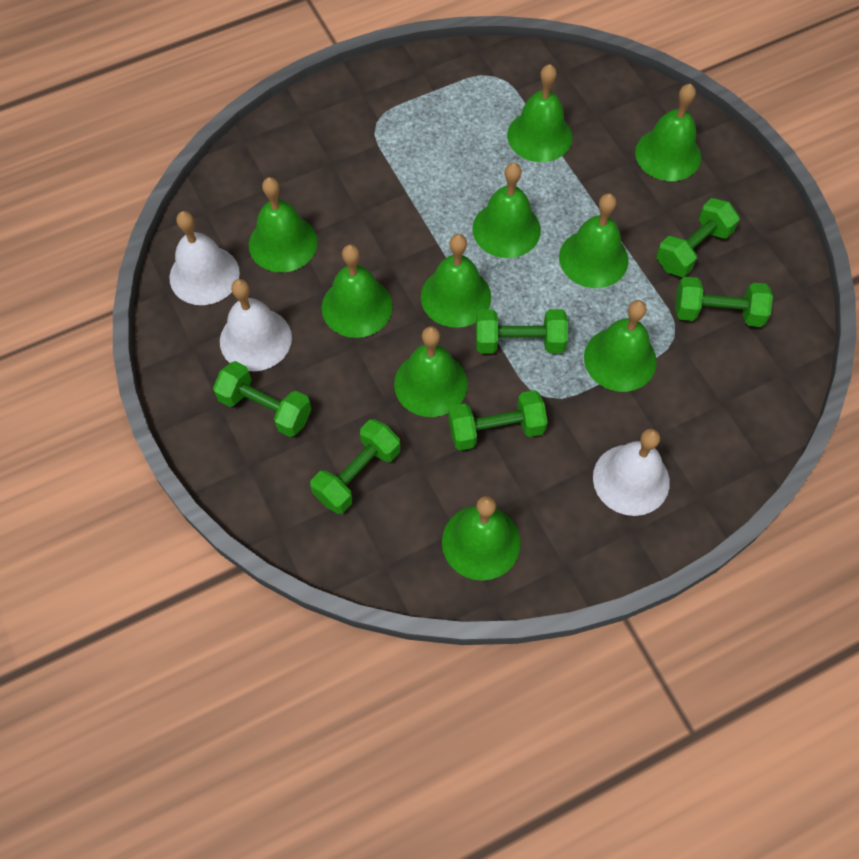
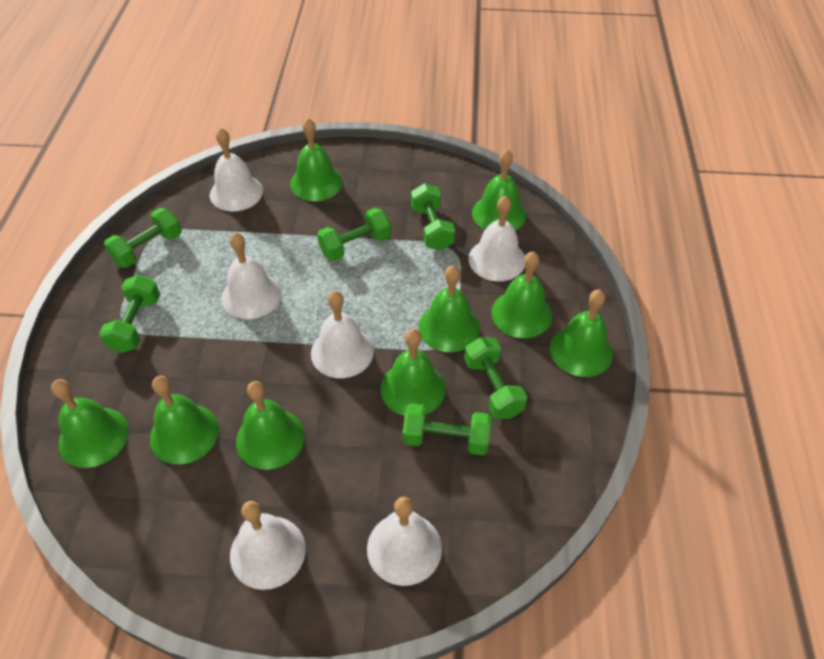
green bell: [249,177,318,273] [322,245,393,338] [394,326,468,417] [421,234,491,328] [442,496,521,581] [472,163,541,258] [507,64,572,162] [559,194,629,288] [584,300,657,392] [635,84,701,181] = 10 -> [51,379,129,468] [150,376,219,464] [236,381,305,470] [290,118,343,201] [381,329,446,416] [419,265,480,352] [472,149,526,230] [491,251,552,338] [550,290,613,377] = 9
white bell: [169,211,240,305] [220,279,292,371] [593,429,670,516] = 3 -> [210,128,263,211] [222,233,282,319] [230,501,306,590] [311,291,374,378] [367,497,442,586] [468,196,525,281] = 6

